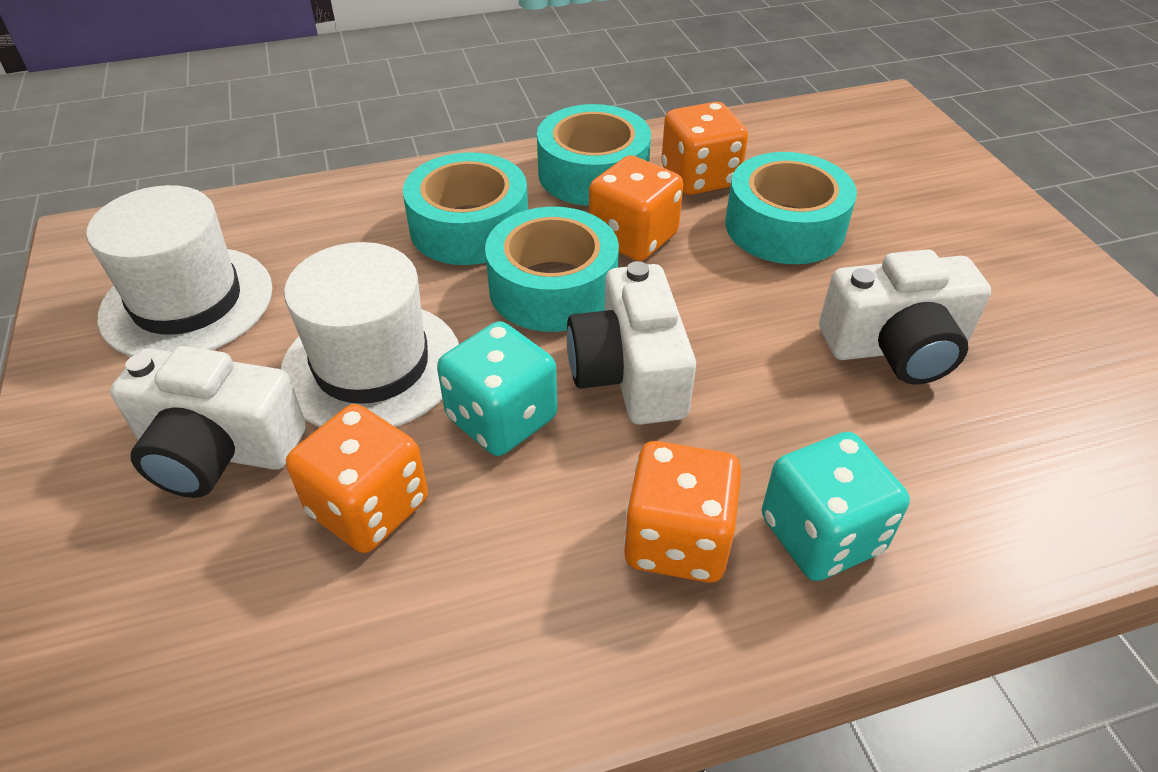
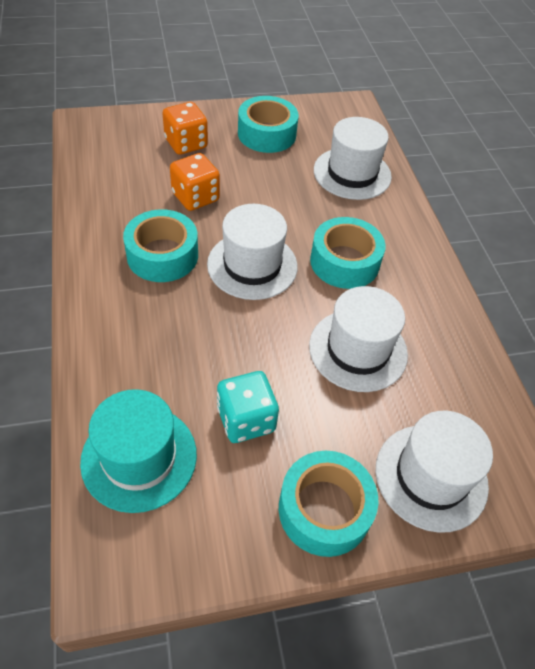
orange dice: [286,404,428,553] [589,155,683,261] [624,441,741,583] [661,102,748,195] = 4 -> [163,102,208,155] [170,153,220,211] = 2
turquoise dice: [437,321,557,456] [762,432,910,581] = 2 -> [217,371,279,443] = 1
turquoise hat: none = 0 -> [80,389,197,513] = 1
white camera: [110,346,306,498] [567,261,696,425] [819,249,991,384] = 3 -> none = 0
white hat: [86,185,272,357] [281,242,459,427] = 2 -> [207,204,298,300] [309,286,408,392] [314,117,392,200] [376,411,493,533] = 4

